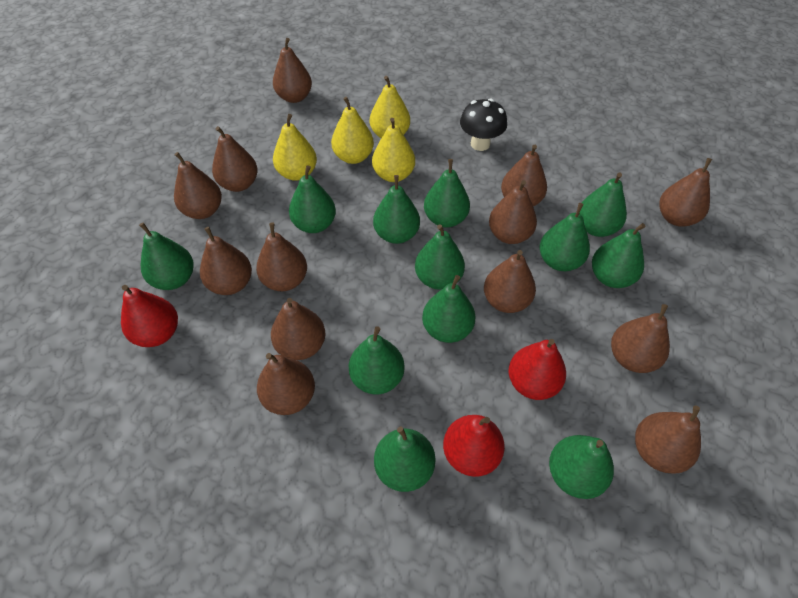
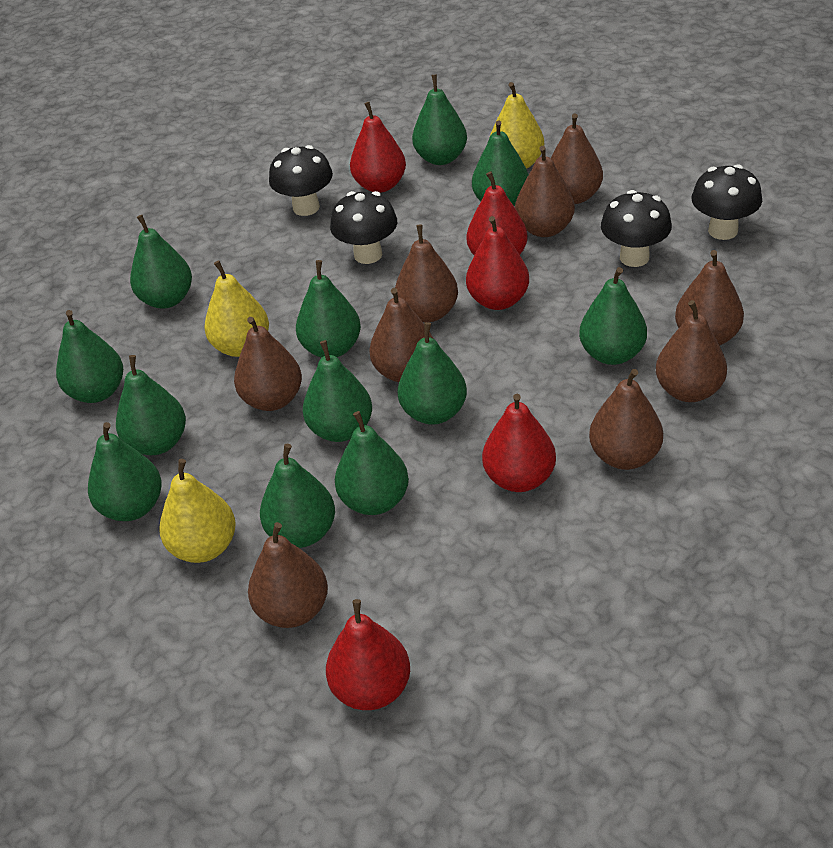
black mushroom: [460,98,507,151] = 1 -> [269,145,333,216] [330,191,397,264] [601,190,672,267] [692,164,762,240] = 4
brown pear: [174,152,222,219] [200,227,252,295] [212,126,258,192] [256,222,307,291] [257,353,315,415] [271,298,325,360] [273,38,312,103] [484,250,536,313] [489,180,537,244] [501,145,547,206] [611,304,670,373] [635,406,701,474] [659,158,712,227] = 13 -> [234,317,302,411] [248,522,328,628] [369,288,434,382] [395,225,458,322] [515,146,575,237] [551,113,603,204] [589,369,663,470] [656,300,727,402] [675,250,744,346] = 9
red pear: [121,285,178,347] [443,415,505,477] [509,339,566,400] = 3 -> [326,599,410,710] [350,102,406,193] [466,171,528,255] [466,216,529,310] [482,394,556,492] = 5
yellow pear: [273,114,317,181] [331,97,374,164] [370,76,410,138] [372,118,415,182] = 4 -> [159,459,236,563] [204,260,269,357] [490,82,544,169] = 3

